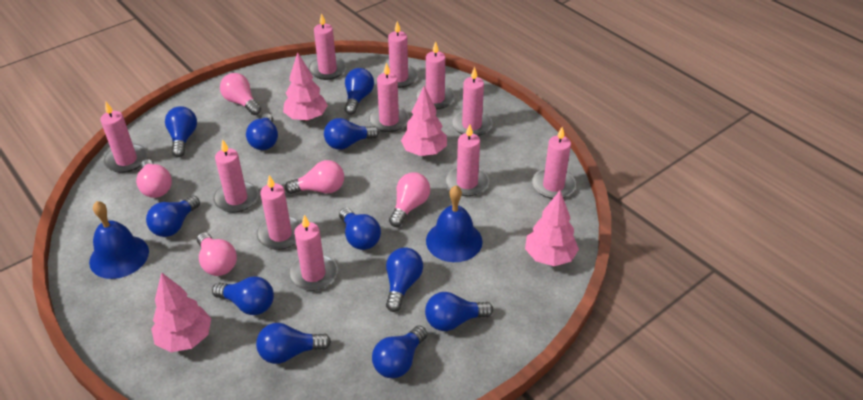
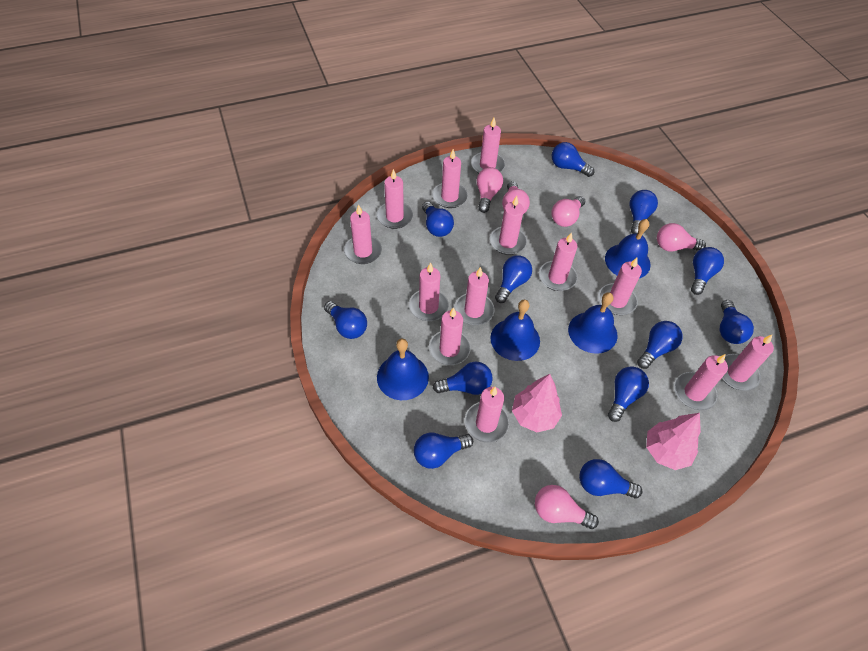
blue bell: [89,201,149,279] [426,185,482,262] = 2 -> [377,339,429,400] [490,300,540,361] [568,292,618,354] [605,219,651,278] = 4
blue light bulb: [146,196,200,237] [165,106,197,157] [212,276,274,315] [246,113,278,150] [256,323,331,364] [324,118,379,150] [339,208,381,250] [345,68,374,115] [372,326,427,378] [386,247,423,312] [425,292,493,331] = 11 -> [324,301,367,339] [414,433,473,469] [422,201,454,237] [433,362,493,395] [495,255,532,303] [552,142,594,177] [579,459,642,498] [608,366,649,422] [629,190,658,234] [637,321,683,369] [691,247,724,295] [720,300,754,344] = 12
pink candle: [100,102,147,173] [213,139,259,213] [256,175,301,250] [289,215,338,291] [309,13,346,80] [369,63,409,132] [381,21,418,88] [416,41,455,109] [446,124,489,196] [452,67,492,136] [532,127,576,199] = 11 -> [344,205,382,264] [377,169,413,229] [409,262,449,321] [429,307,471,365] [432,149,468,208] [454,267,494,325] [465,387,509,443] [471,118,505,173] [490,196,527,255] [539,232,578,291] [598,258,642,315] [674,354,728,410] [722,335,774,391] = 13
pink tree: [151,272,211,352] [283,52,328,121] [401,86,447,156] [525,190,579,266] = 4 -> [512,374,562,432] [646,413,701,470] = 2

